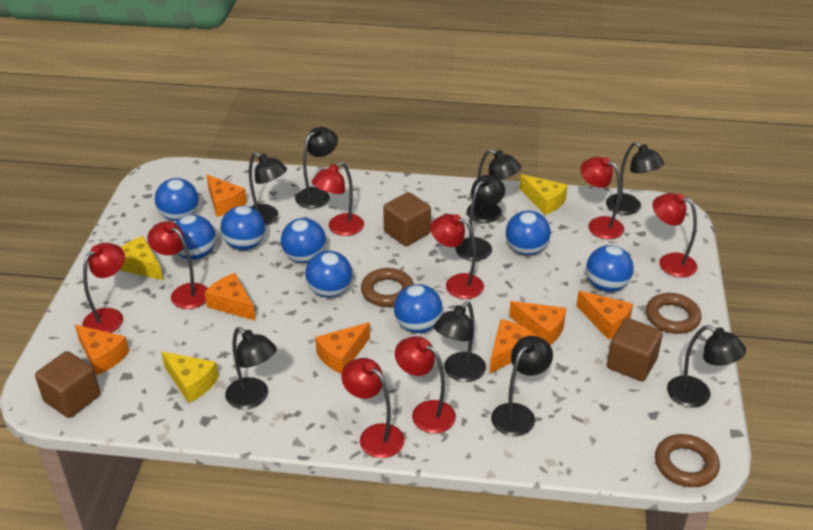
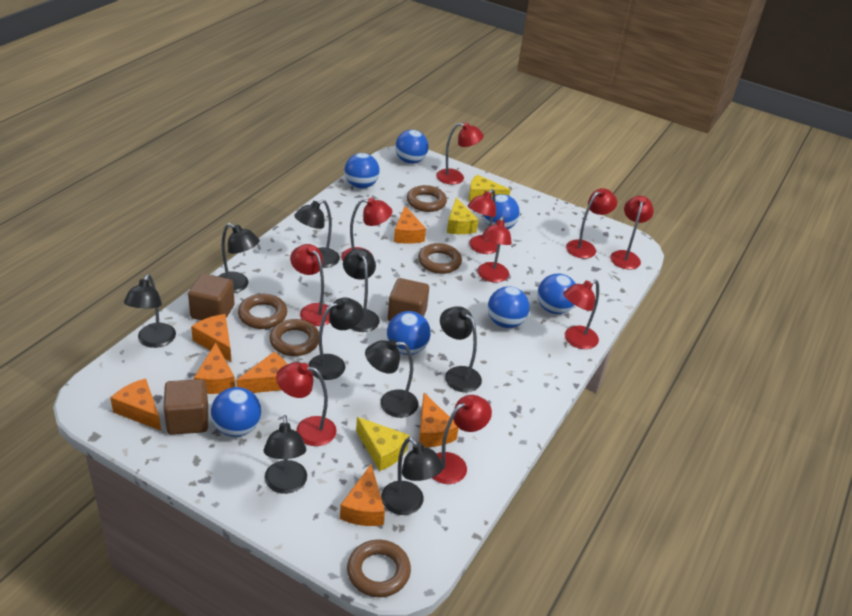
blue ball: [155,178,199,221] [175,215,216,260] [220,206,266,250] [281,218,326,263] [305,251,352,298] [394,284,442,333] [506,211,551,255] [586,245,634,292] = 8 -> [211,387,261,437] [344,153,380,189] [387,311,431,355] [395,130,429,164] [483,194,520,229] [488,286,530,328] [537,274,576,314] = 7
brown ring: [361,268,414,307] [646,293,702,334] [655,434,720,487] = 3 -> [238,294,287,329] [269,319,319,356] [347,540,411,597] [407,185,447,212] [418,243,462,274] = 5
red lamp: [82,243,125,333] [147,221,208,309] [312,162,364,236] [341,358,405,458] [395,336,456,433] [430,214,484,299] [580,157,624,239] [653,193,697,277] = 8 -> [276,362,337,446] [290,244,330,326] [341,198,392,260] [433,395,492,484] [436,123,484,185] [467,189,498,254] [477,216,512,282] [563,280,599,349] [566,188,617,259] [610,196,654,269] = 10

